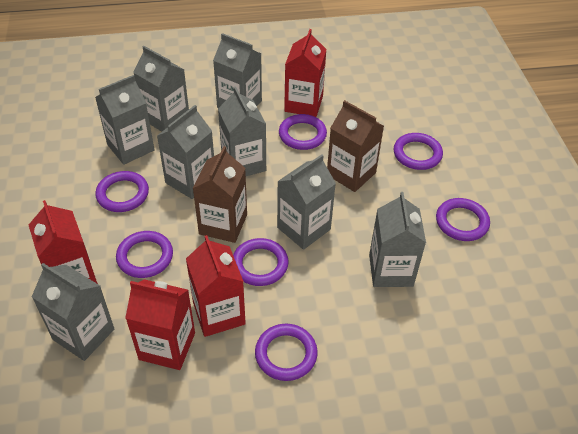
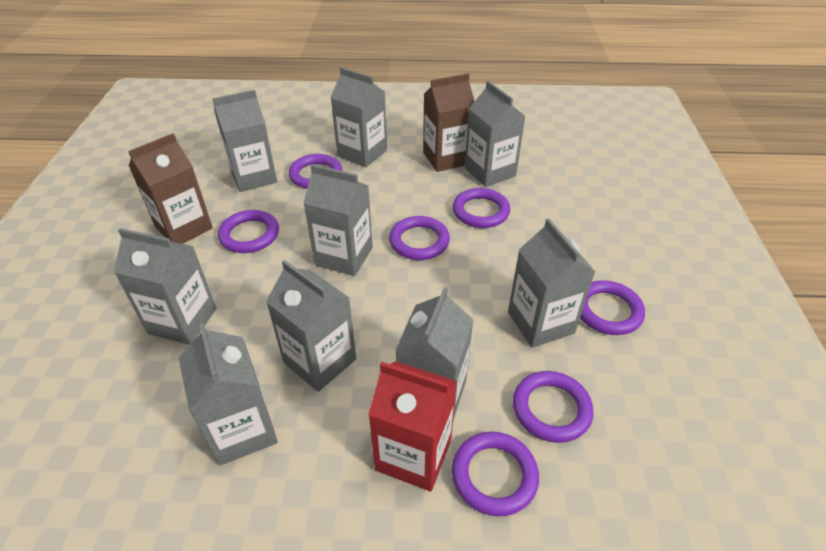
grey carton: [32,263,114,361] [95,75,155,165] [133,46,189,132] [157,105,214,199] [213,33,262,108] [218,87,266,176] [277,154,336,250] [369,192,426,287] = 8 -> [114,228,217,345] [179,323,278,465] [212,90,277,192] [266,260,357,392] [303,164,373,276] [330,67,387,167] [395,287,473,420] [465,81,526,187] [508,218,595,348] = 9
red carton: [29,200,98,284] [125,279,195,370] [186,235,246,337] [284,29,327,117] = 4 -> [368,361,457,492] = 1

